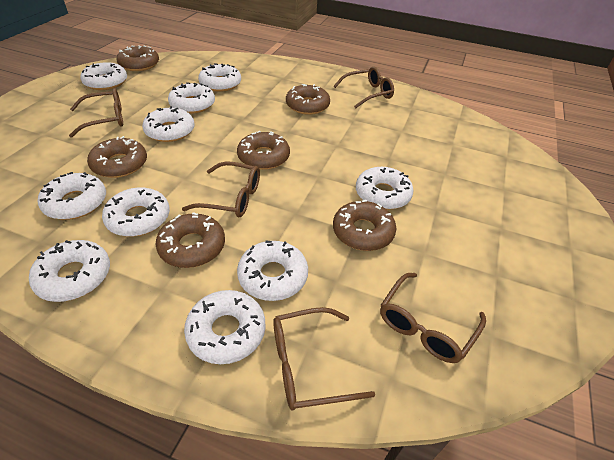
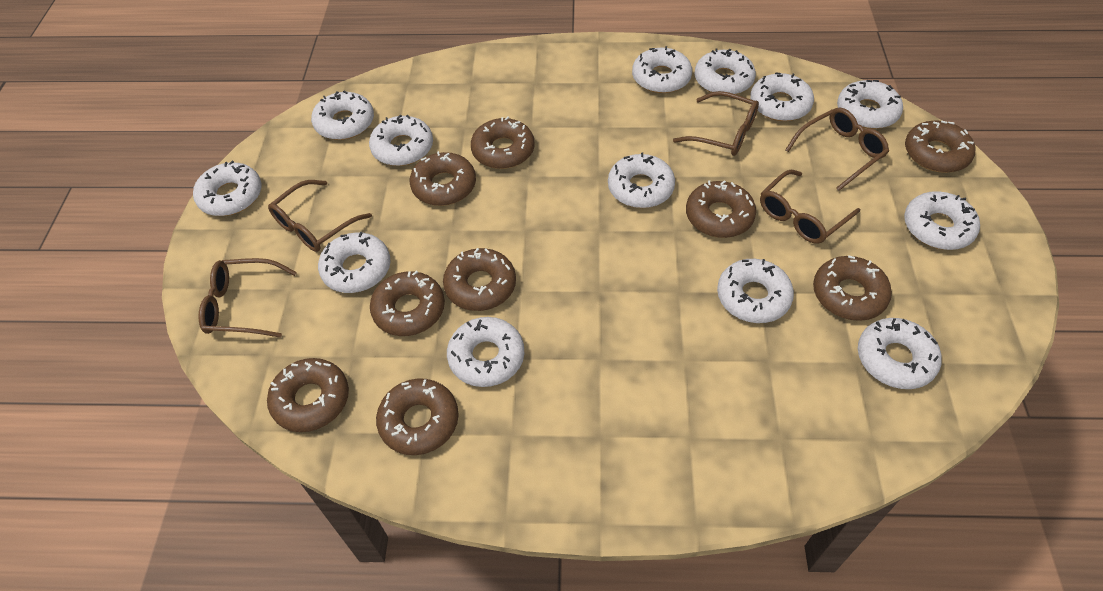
brown donut: [87,136,147,178] [117,45,159,71] [155,212,225,268] [237,131,290,170] [286,84,330,115] [333,200,396,251] = 6 -> [267,358,349,432] [370,270,445,336] [376,378,459,455] [410,151,476,206] [443,248,516,311] [471,116,535,169] [686,180,756,238] [813,256,892,321] [905,120,975,173] = 9
white donut: [29,240,110,302] [38,172,106,220] [80,62,127,90] [102,188,170,237] [142,106,194,142] [168,82,215,114] [184,290,266,364] [198,63,241,92] [237,240,308,301] [356,167,414,210] = 10 -> [193,160,262,216] [311,91,374,140] [318,232,390,293] [369,115,433,166] [447,317,524,387] [608,153,675,208] [632,46,692,93] [694,48,756,94] [717,259,794,323] [750,72,814,121] [837,80,903,129] [858,318,942,389] [904,191,980,250] = 13

